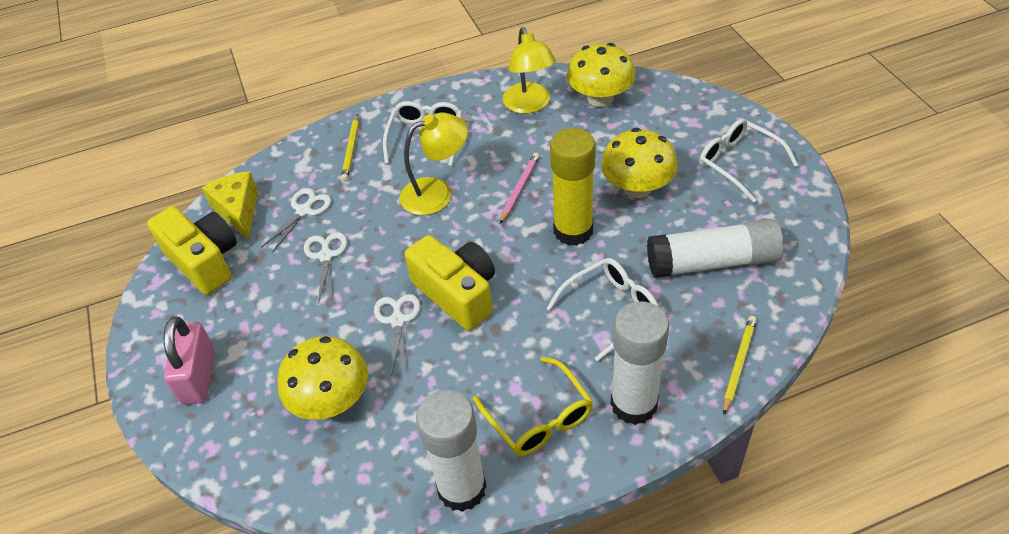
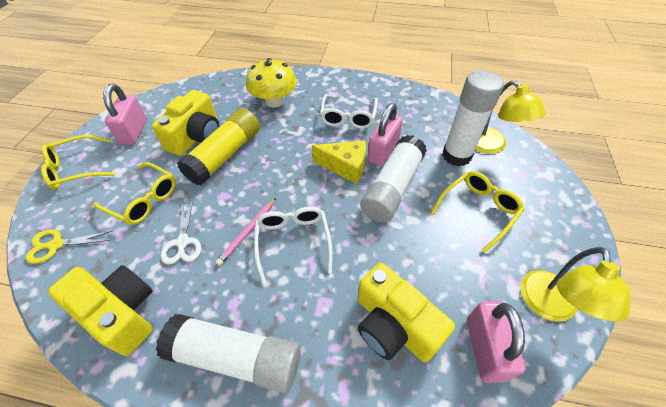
pink padlock: [163,317,215,405] = 1 -> [103,84,147,145] [367,103,403,166] [467,301,526,383] = 3
white glasses: [383,101,462,166] [546,258,659,362] [699,118,798,203] = 3 -> [254,207,333,283] [320,94,378,129] = 2
white scissors: [261,188,331,253] [304,232,347,304] [374,294,421,376] = 3 -> [161,199,201,265] = 1
yellow camera: [147,206,237,295] [405,235,495,331] = 2 -> [48,265,153,356] [152,90,220,156] [358,263,455,362] = 3
yellow glasses: [473,357,593,456] = 1 -> [41,135,115,190] [93,162,176,225] [431,171,525,252] = 3
yellow mushroom: [277,336,368,420] [567,43,636,107] [601,128,678,198] = 3 -> [246,58,297,108] = 1
yellow pencil: [341,114,359,181] [723,316,757,415] = 2 -> none = 0
yellow scissors: none = 0 -> [25,230,112,264] = 1

